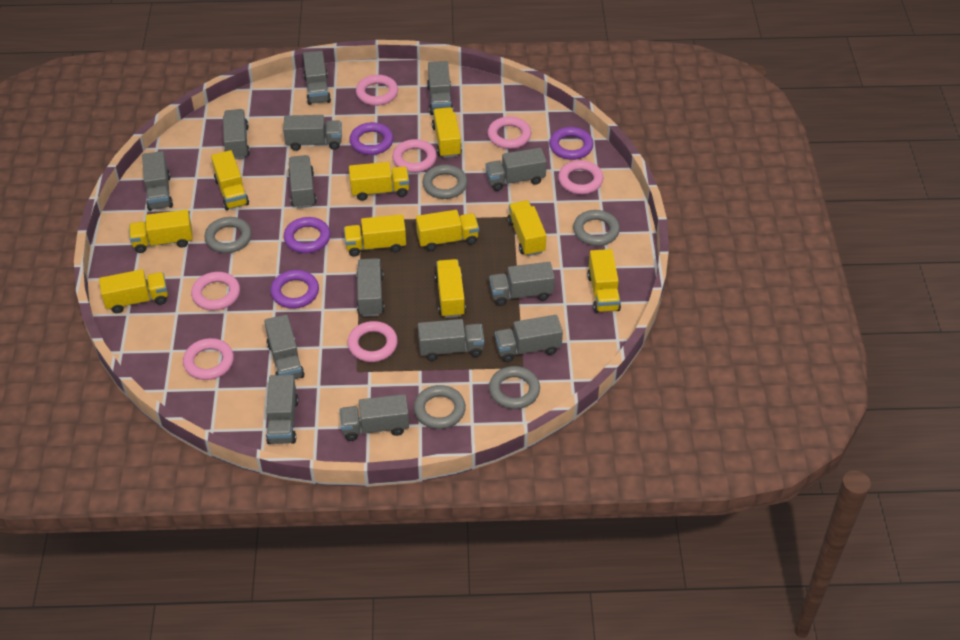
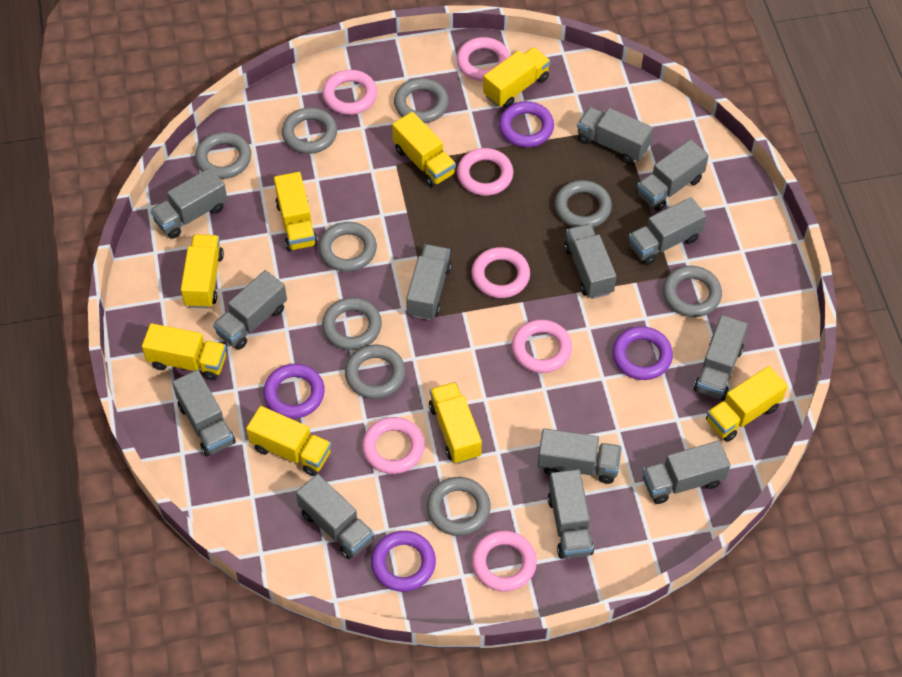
grey ring: [204,217,252,253] [414,385,466,429] [422,165,468,199] [489,366,540,409] [573,210,620,246] = 5 -> [195,132,251,179] [282,107,337,154] [319,222,377,272] [322,297,382,350] [345,344,406,399] [394,78,449,123] [427,477,491,536] [555,180,612,228] [663,266,722,317] = 9
grey truck: [142,151,173,211] [223,109,250,159] [264,314,305,379] [266,375,299,444] [283,115,342,151] [288,155,317,208] [303,51,331,105] [339,394,409,441] [356,258,385,317] [418,319,484,361] [427,61,453,115] [486,148,547,191] [489,262,555,306] [495,315,563,362] = 14 -> [150,168,227,239] [172,370,236,456] [213,270,287,350] [296,474,374,559] [406,244,452,320] [538,428,622,484] [548,469,594,559] [564,224,617,299] [577,107,653,164] [629,197,706,265] [636,139,709,211] [643,441,731,504] [694,315,748,400] = 13
yellow truck: [99,269,168,313] [129,209,193,253] [211,150,249,210] [344,214,406,256] [349,162,409,201] [416,210,479,251] [432,107,462,158] [435,259,466,318] [507,200,546,256] [587,249,621,313] = 10 -> [142,323,226,381] [181,234,224,309] [246,406,331,476] [274,172,318,251] [392,112,456,187] [429,382,482,464] [483,47,550,108] [706,366,788,442] = 8

